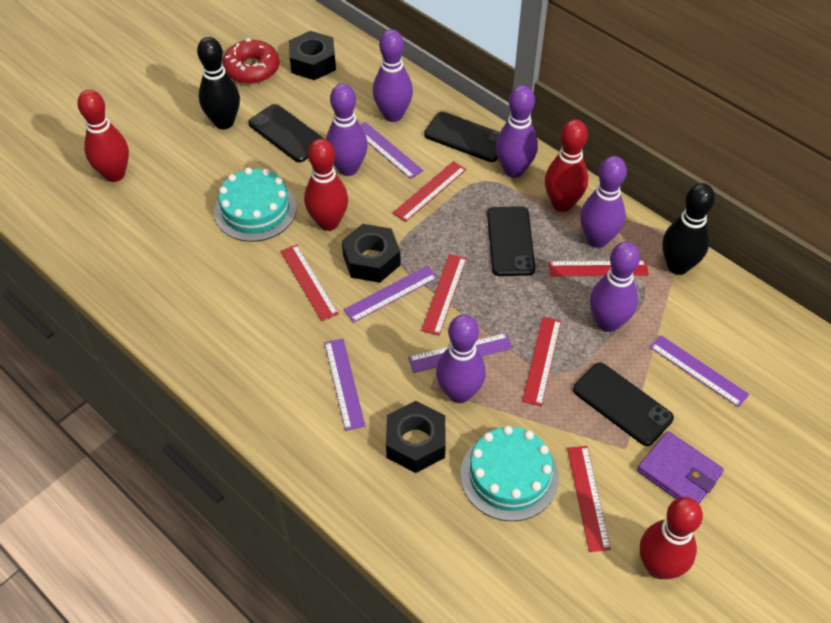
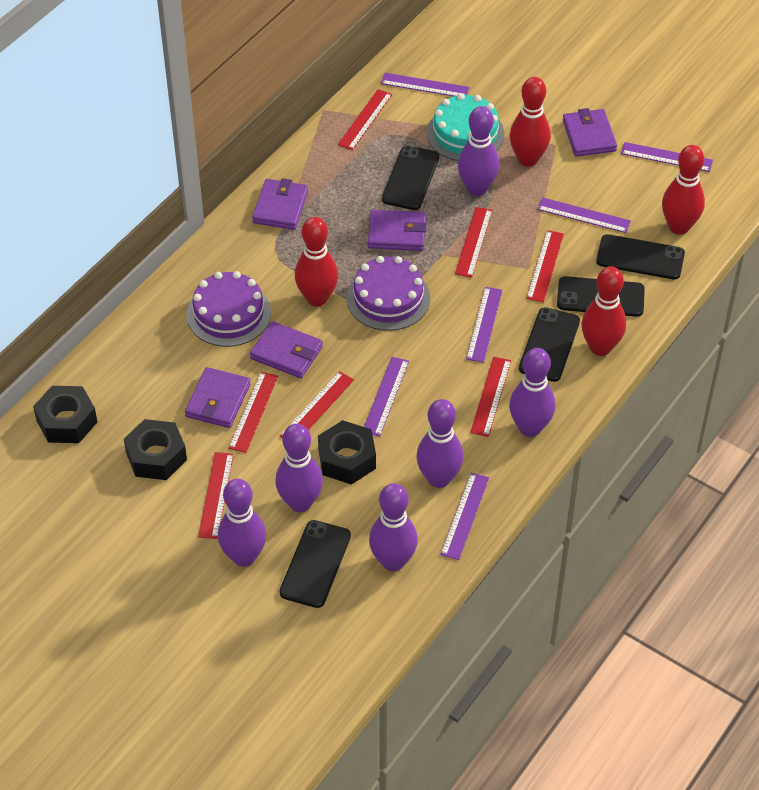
black bowling pin: [197,37,240,129] [662,183,715,275] = 2 -> none = 0
black phone: [248,104,324,162] [424,112,500,162] [487,206,535,276] [573,362,674,446] = 4 -> [279,520,351,608] [382,145,439,210] [519,307,580,382] [557,276,645,317] [596,234,685,279] = 5
purple cake: none = 0 -> [187,271,271,347] [347,256,430,331] = 2
purple ruler: [324,339,365,431] [344,266,437,323] [360,122,423,179] [408,333,513,373] [650,335,749,407] = 5 -> [364,357,409,437] [381,73,470,96] [440,473,489,560] [466,287,503,363] [537,197,631,233] [621,142,713,172] = 6
purple wallet: [637,431,724,504] = 1 -> [185,367,251,428] [250,321,323,378] [252,178,308,230] [368,210,427,251] [563,108,617,157] = 5
red donut: [222,38,279,84] = 1 -> none = 0
red ruler: [281,244,339,321] [393,161,466,222] [421,254,467,335] [522,317,561,406] [549,261,649,277] [567,446,611,552] = 6 -> [198,452,234,539] [228,372,278,453] [280,371,354,438] [338,89,392,150] [455,207,492,278] [470,357,511,437] [526,230,564,302] = 7
turquoise cake: [214,168,297,242] [460,426,559,521] = 2 -> [427,93,504,161] = 1

